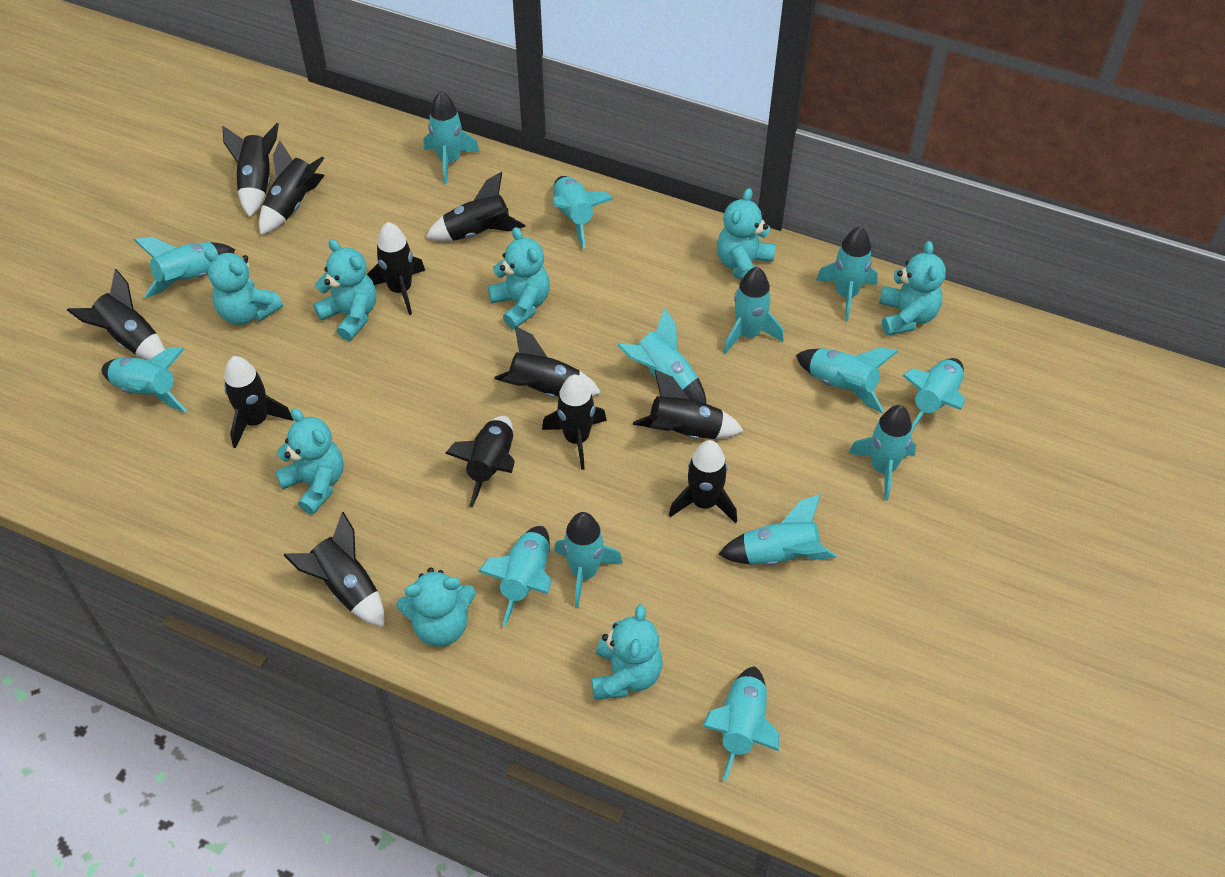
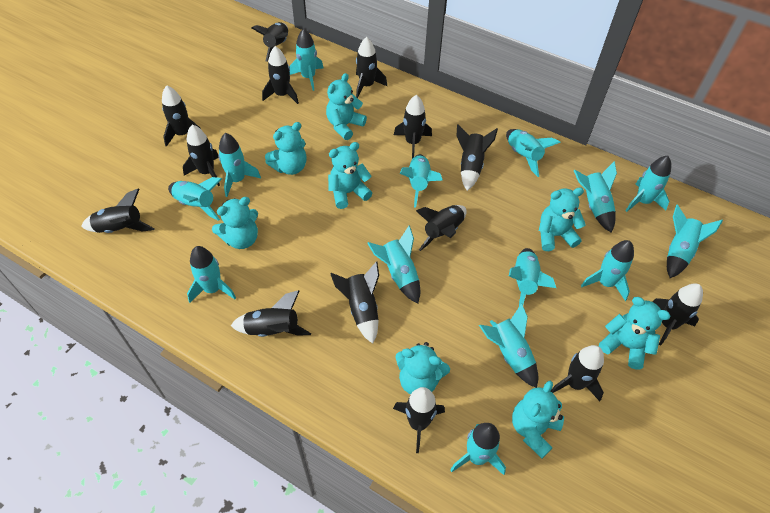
black rocket: [67,269,165,360] [222,123,279,217] [224,356,293,448] [259,140,325,235] [284,512,384,627] [367,222,425,315] [426,172,526,241] [445,416,515,507] [494,326,601,397] [542,375,607,470] [633,370,744,439] [669,440,737,524] = 12 -> [81,188,155,233] [162,85,201,147] [183,125,220,186] [231,290,311,337] [252,22,288,62] [262,46,299,104] [330,261,379,344] [356,37,387,98] [393,387,445,453] [394,95,432,159] [416,205,467,251] [456,124,498,191] [551,345,604,401] [652,283,703,346] = 14

